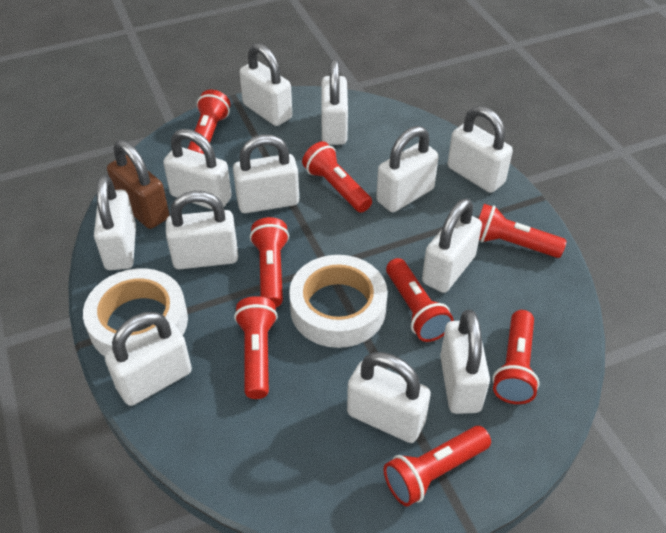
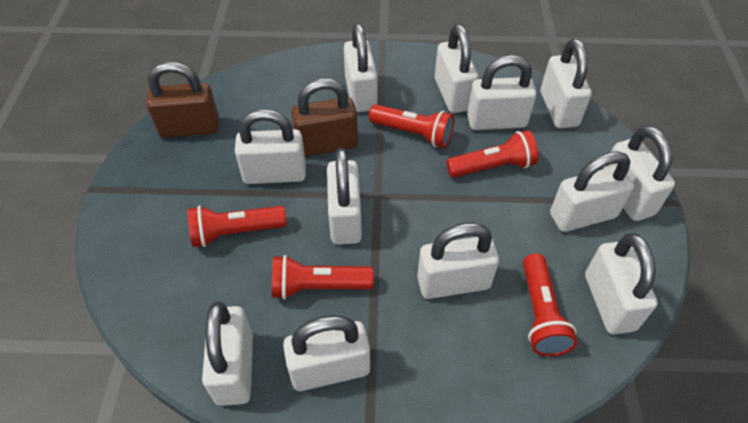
brown padlock: [107,140,169,229] = 1 -> [146,62,219,138] [291,79,358,156] = 2
red flashlight: [188,90,231,154] [234,296,278,399] [250,217,289,307] [302,141,372,213] [383,426,491,506] [386,258,454,342] [479,204,567,258] [492,310,540,404] = 8 -> [188,206,287,247] [272,255,374,300] [369,104,454,148] [446,130,539,178] [523,253,577,356] = 5
white tape: [83,268,188,356] [289,255,388,348] = 2 -> none = 0

